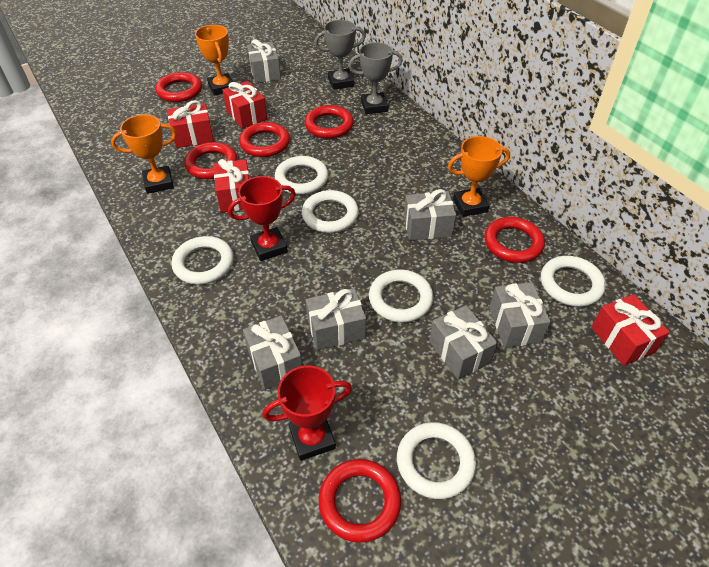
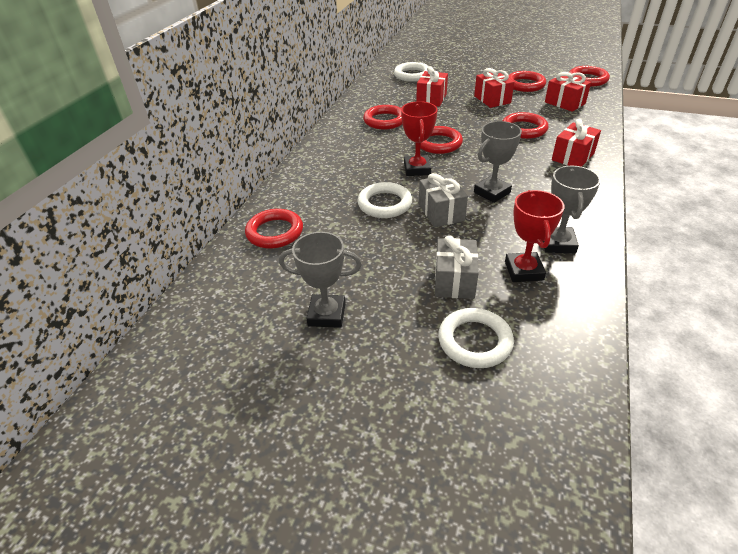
grey gift: [243,315,302,390] [247,39,281,83] [306,288,366,351] [404,189,456,240] [429,305,498,379] [489,282,551,348] = 6 -> [419,173,468,227] [435,235,479,299] = 2
grey trophy: [315,20,366,90] [349,42,403,114] = 2 -> [279,232,362,328] [474,121,522,203] [543,166,601,254] = 3
orange trophy: [111,114,177,194] [195,25,233,96] [448,136,510,217] = 3 -> none = 0
white ring: [171,236,234,285] [275,156,328,195] [302,190,359,233] [369,269,433,323] [397,422,476,499] [541,256,606,307] = 6 -> [357,182,412,218] [394,62,429,82] [438,308,514,368] = 3

